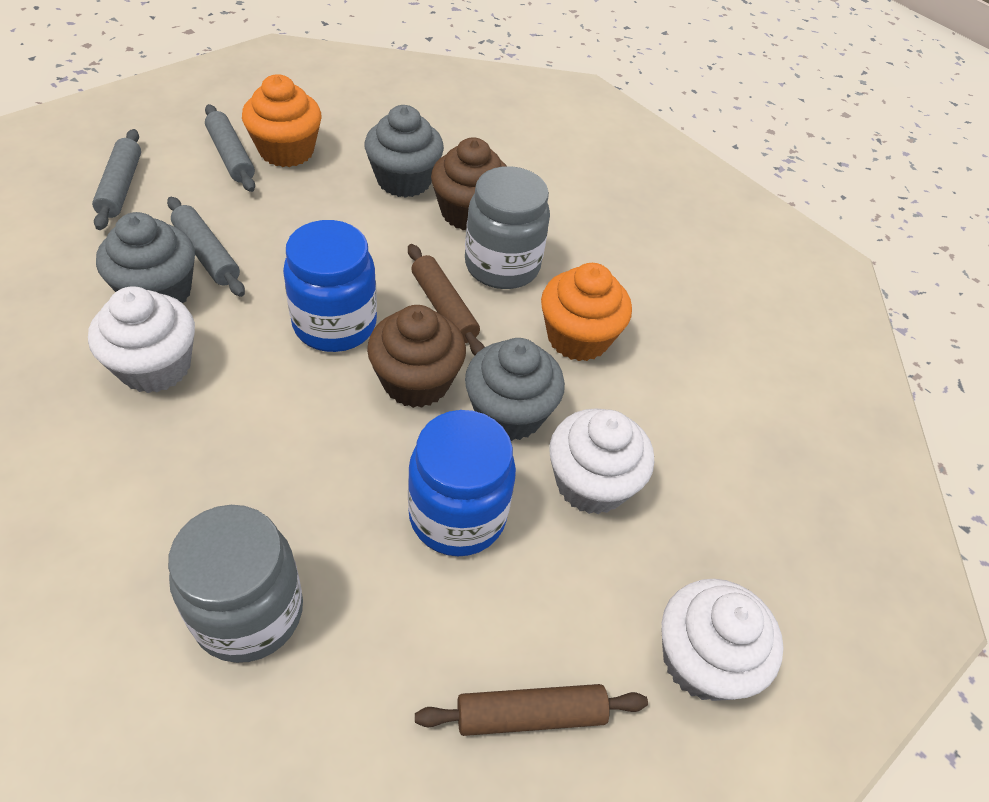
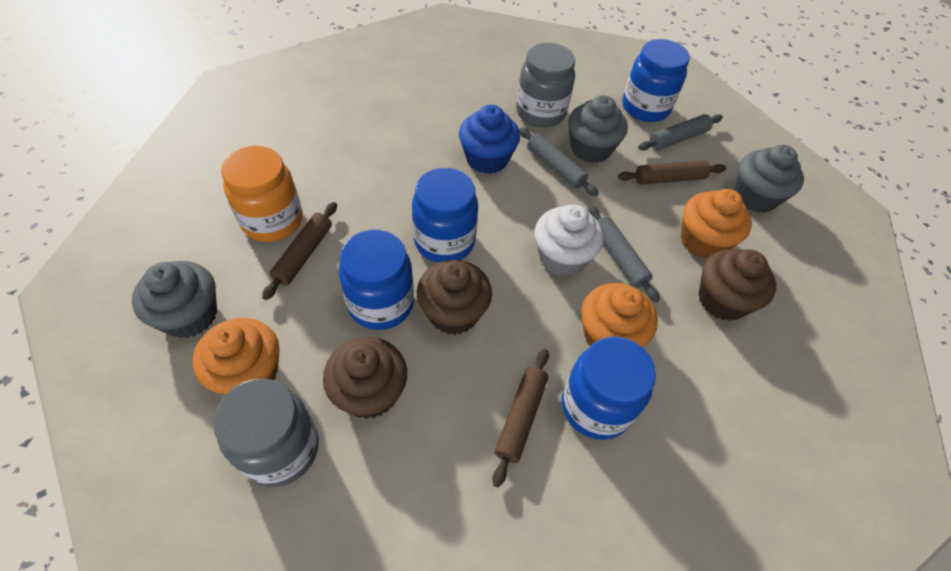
blue cupcake: none = 0 -> [459,105,520,174] = 1
blue jar: [283,220,377,352] [408,410,516,557] = 2 -> [339,230,414,330] [412,168,478,263] [562,337,656,440] [622,39,690,122] = 4
brown cupcake: [367,305,466,408] [431,137,506,230] = 2 -> [323,337,407,419] [417,260,492,335] [698,249,776,321] = 3
brown rolling pin: [408,244,485,356] [415,684,648,736] = 2 -> [262,202,337,300] [493,349,549,487] [618,160,726,185] = 3
orange cupcake: [242,74,321,167] [541,263,632,361] = 2 -> [193,318,280,395] [581,283,658,347] [681,189,752,259] = 3
orange jar: none = 0 -> [221,146,302,242] = 1
white cupcake: [88,286,195,393] [550,408,654,514] [661,579,784,701] = 3 -> [535,204,604,276] = 1

